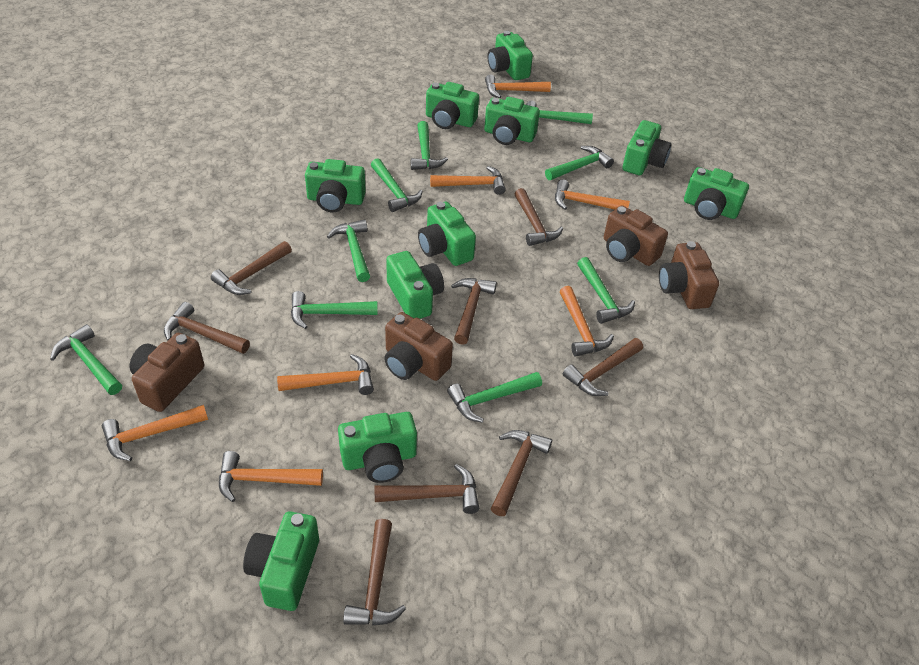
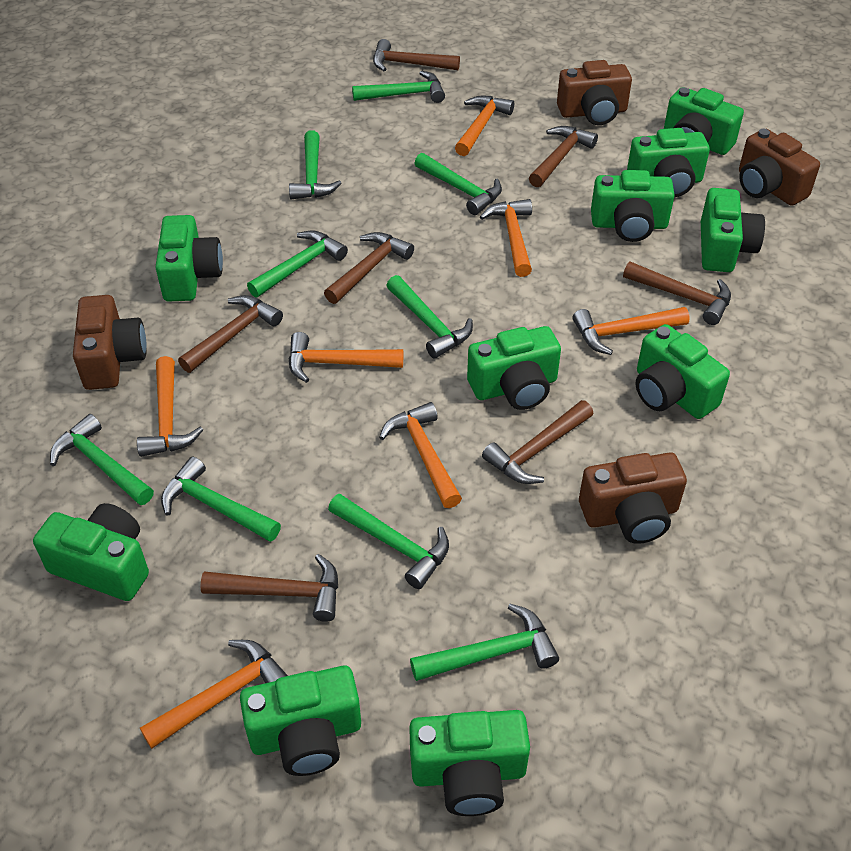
brown hammer: [164,302,250,354] [211,241,292,295] [343,519,406,625] [375,464,479,514] [451,278,497,345] [491,430,552,516] [515,188,563,246] [563,338,643,396] = 8 -> [178,295,283,373] [200,554,338,622] [324,232,414,304] [373,39,460,71] [482,400,593,484] [529,126,598,187] [623,261,731,325] = 7

